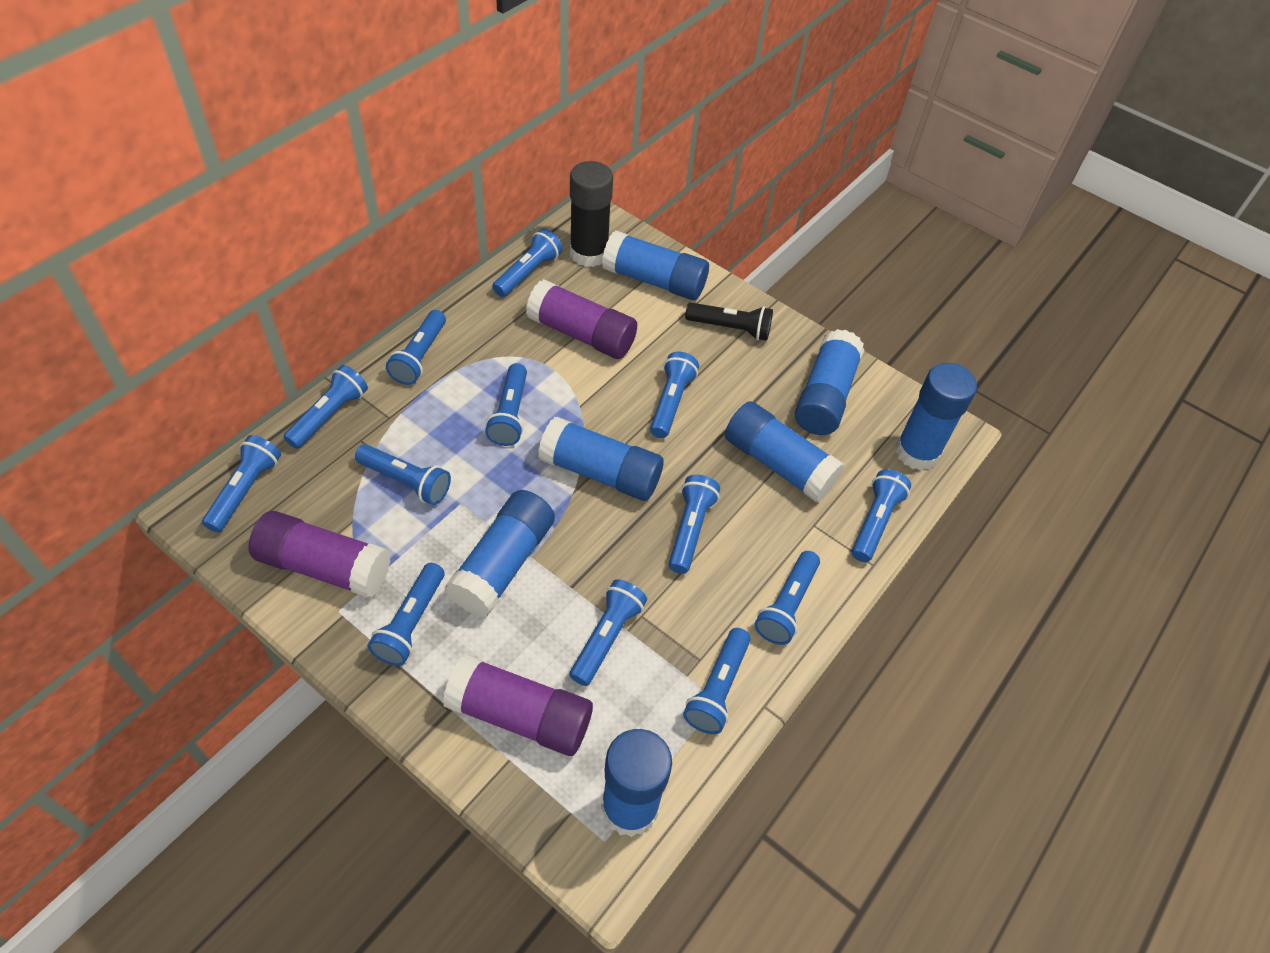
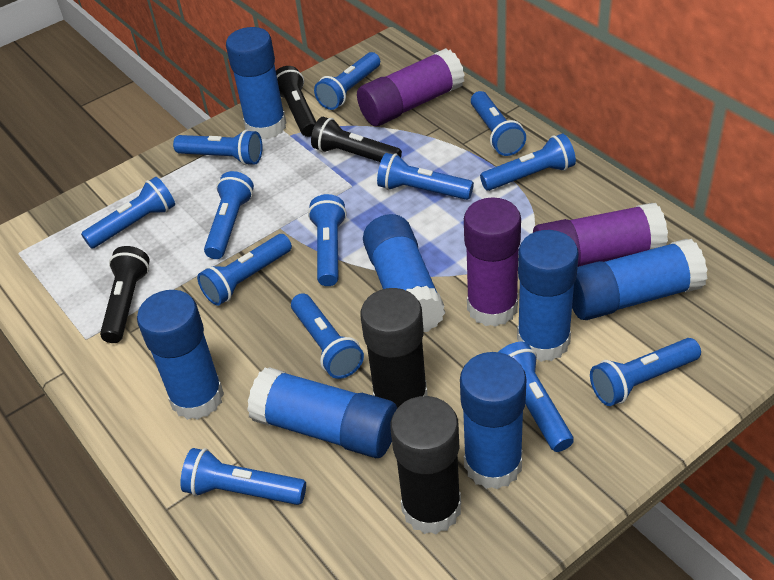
black flashlight: [685,302,773,341] = 1 -> [100,246,150,343] [276,66,316,137] [311,117,402,162] = 3
black glue stick: [570,161,613,267] = 1 -> [360,288,428,408] [390,396,461,534] = 2

